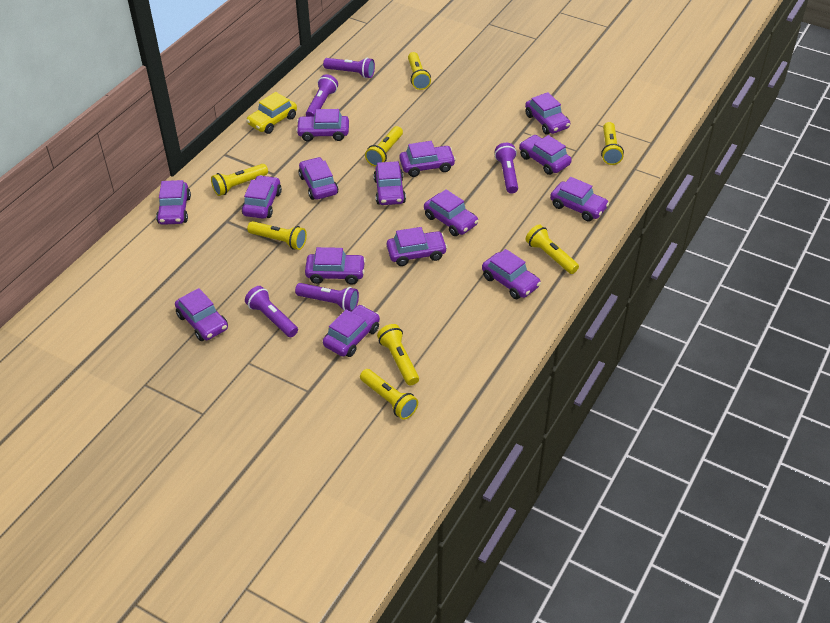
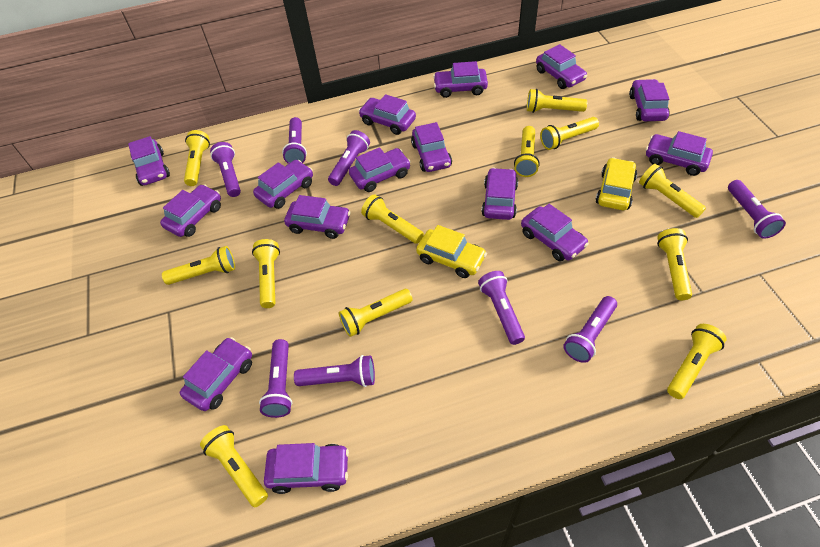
purple flashlight: [245,286,298,337] [295,283,359,311] [306,74,338,116] [323,58,375,78] [495,143,518,194] = 5 -> [210,142,241,197] [259,339,292,418] [282,117,307,164] [294,355,375,387] [328,130,370,186] [478,271,525,345] [563,296,617,363] [728,180,786,239] = 8
yellow car: [246,92,297,134] = 1 -> [416,225,487,278] [596,157,637,210] = 2
yellow flashlight: [211,164,268,196] [247,221,307,250] [360,369,418,420] [365,126,403,167] [377,324,419,385] [408,52,431,90] [525,225,579,274] [601,122,624,165] = 8 -> [162,246,235,285] [184,130,210,186] [200,425,268,507] [252,239,280,308] [339,289,413,337] [361,194,424,244] [514,126,540,177] [527,89,587,113] [540,117,599,150] [639,164,706,218] [657,228,692,300] [667,324,727,399] = 12

